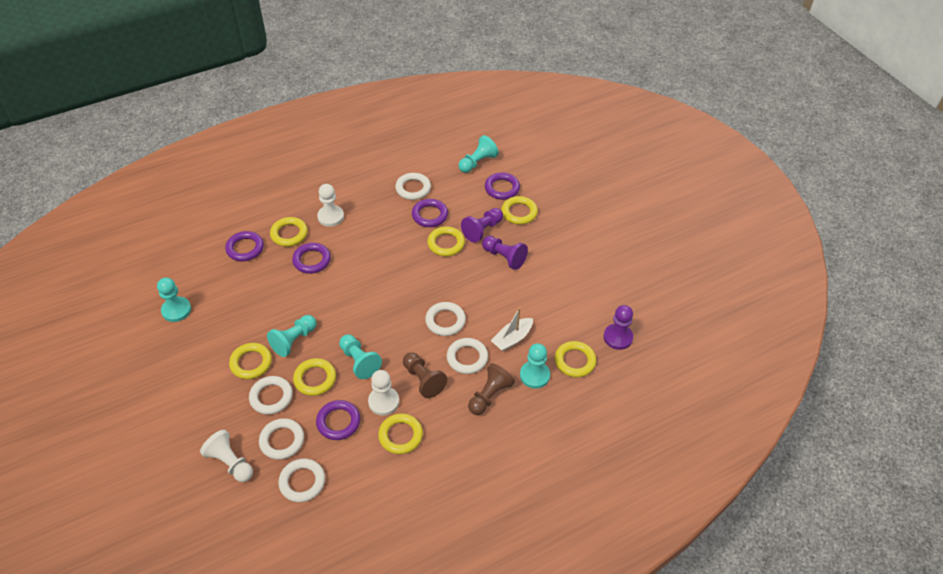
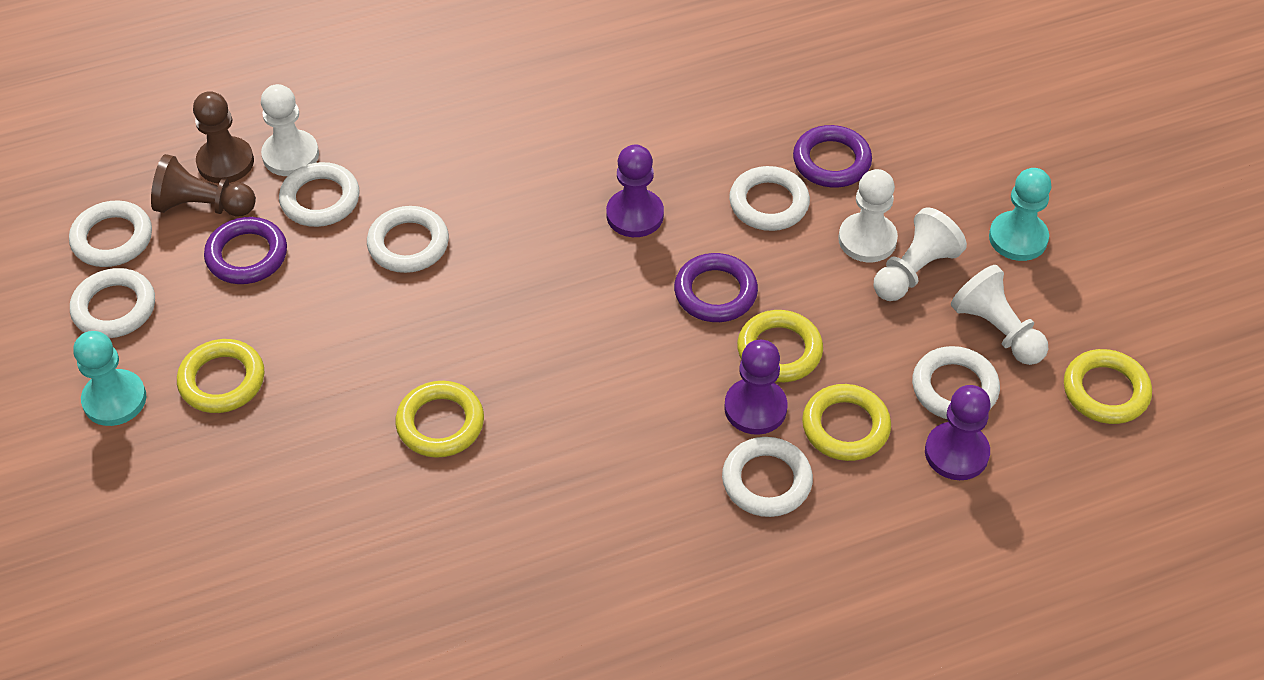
purple ring: [225,231,264,261] [292,243,331,274] [316,400,360,440] [412,199,448,227] [485,173,520,200] = 5 -> [204,217,287,284] [674,253,758,322] [793,125,872,188] = 3
turquoise pawn: [157,278,191,322] [267,315,317,357] [339,334,382,379] [458,135,499,173] [520,343,550,389] = 5 -> [74,331,146,426] [989,168,1051,261] = 2
white boat: [491,308,533,352] = 1 -> none = 0
white pawn: [200,429,253,482] [317,184,344,227] [368,370,399,416] = 3 -> [261,84,319,176] [838,169,898,262] [874,207,967,301] [951,265,1048,365] = 4
white ring: [249,376,293,415] [259,418,304,460] [278,459,325,502] [395,173,431,200] [425,302,466,336] [447,338,488,374] = 6 -> [69,200,152,267] [70,268,155,338] [279,162,360,227] [367,206,449,273] [722,437,813,517] [729,166,810,231] [912,346,1000,419] = 7
yellow ring: [229,343,272,379] [270,217,308,247] [293,358,336,396] [378,413,423,454] [427,226,465,257] [501,196,538,225] [555,341,596,377] = 7 -> [177,339,264,413] [395,381,484,458] [737,310,823,382] [802,384,891,461] [1064,349,1152,424] = 5

